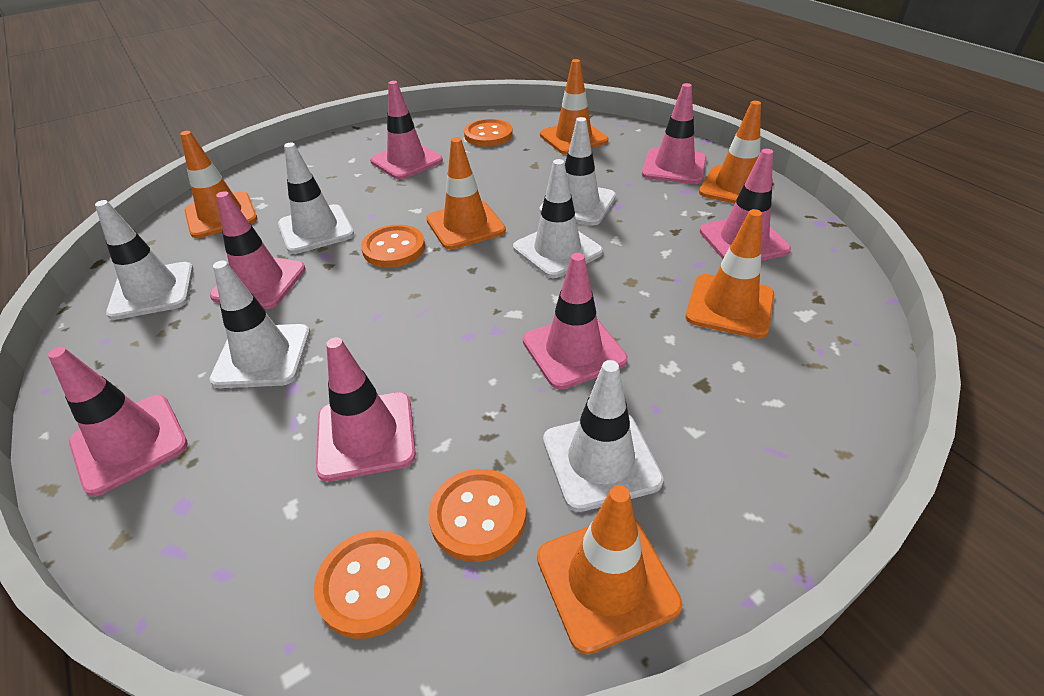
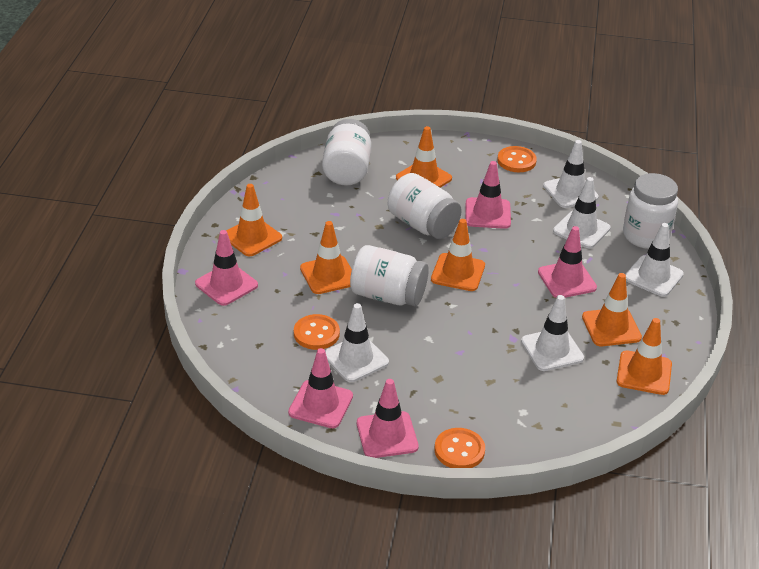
orange button: [314,530,423,639] [361,225,425,267] [428,469,526,562] [464,119,513,147] = 4 -> [294,314,340,350] [435,428,485,468] [497,146,537,172] = 3
pink traffic cone: [48,347,188,496] [210,191,306,309] [316,337,416,482] [370,81,443,180] [523,253,628,390] [642,83,707,184] [699,149,791,261] = 7 -> [195,230,258,306] [288,348,353,428] [357,379,419,458] [465,161,511,229] [538,226,597,298] = 5
white jar: none = 0 -> [322,119,371,186] [350,245,429,306] [388,173,462,239] [623,173,678,249] = 4
white traffic cone: [95,200,194,320] [209,261,310,388] [278,143,354,254] [513,159,603,278] [540,117,616,226] [543,360,664,512] = 6 -> [325,303,389,382] [521,295,584,371] [543,140,599,208] [553,177,611,248] [625,223,684,297] = 5

